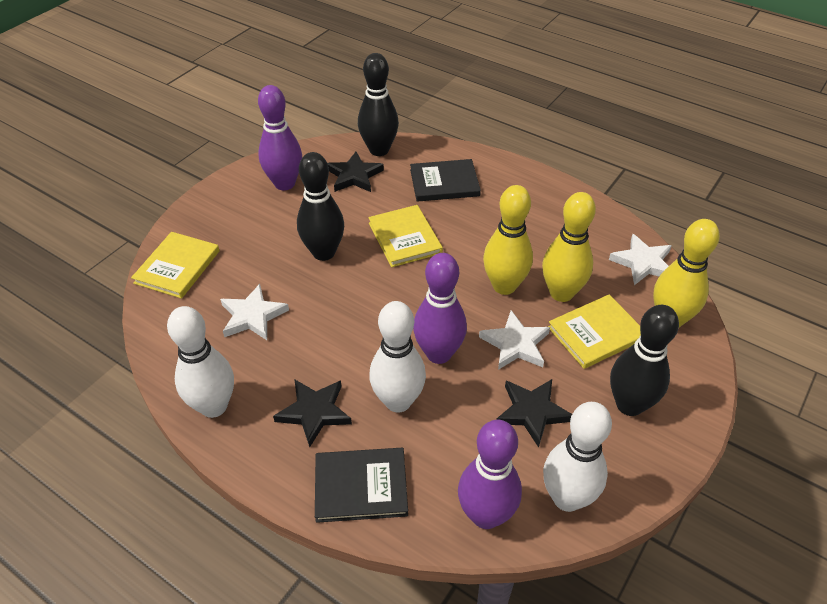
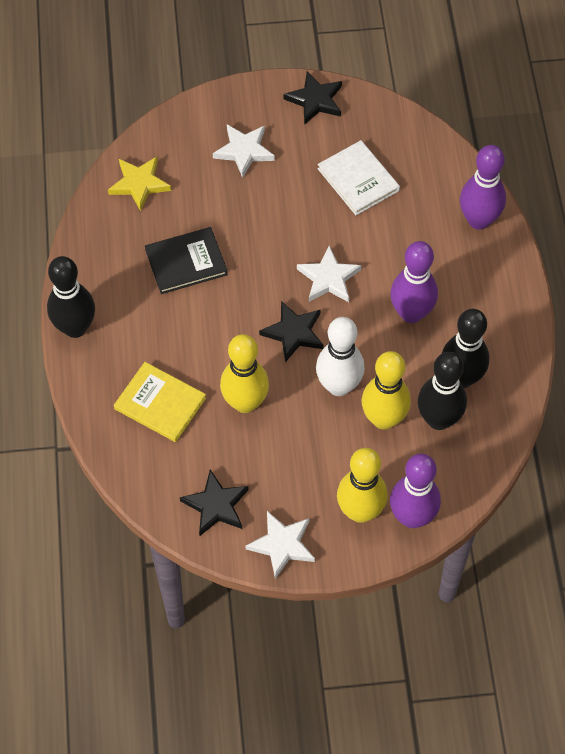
black book: [315,448,408,523] [410,159,481,202] = 2 -> [145,227,228,294] = 1
white book: none = 0 -> [318,140,400,215] = 1
white bowling pin: [167,306,234,418] [369,301,426,413] [543,402,612,512] = 3 -> [316,317,365,396] = 1
yellow book: [131,232,220,299] [368,205,443,267] [548,294,641,369] = 3 -> [114,362,206,442] = 1
yellow star: none = 0 -> [108,157,171,211] = 1

